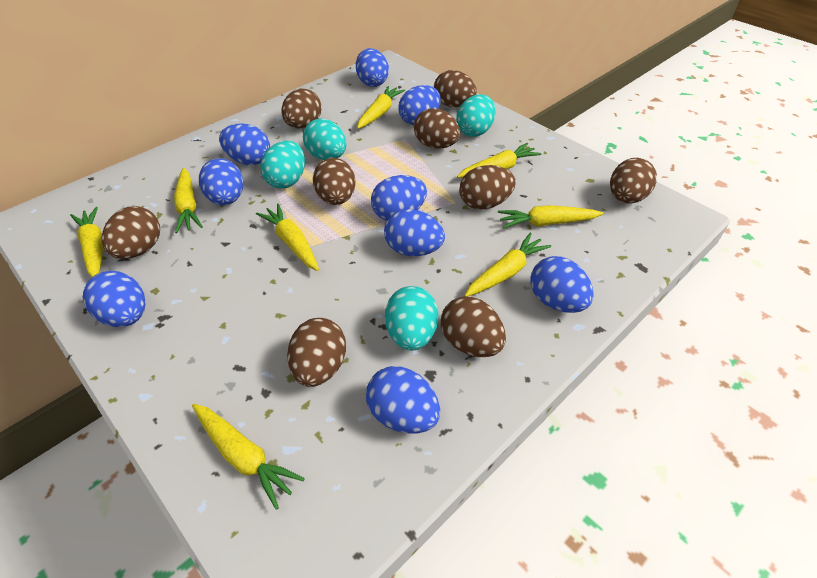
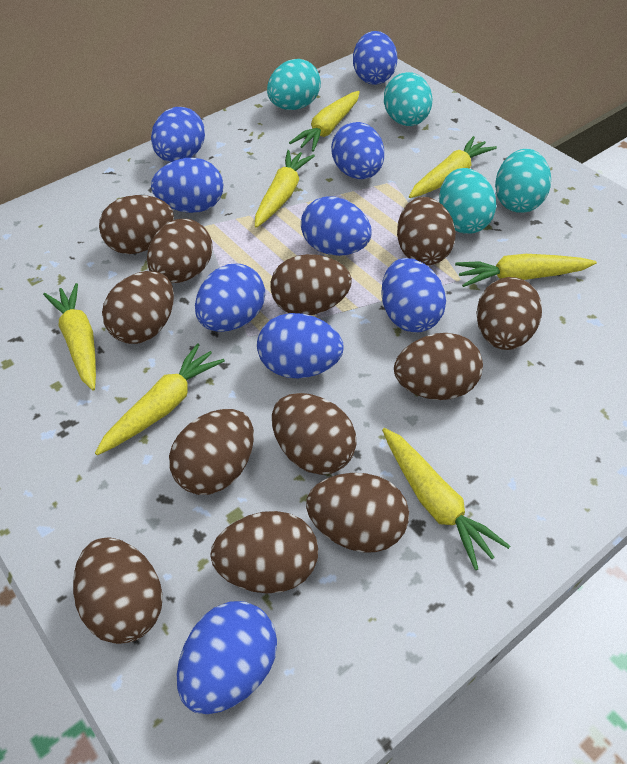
brown egg: [102,206,160,259] [282,88,321,129] [287,318,346,387] [313,158,356,205] [414,108,460,149] [434,70,477,107] [441,296,506,357] [459,165,516,209] [610,158,657,204] = 9 -> [73,537,163,644] [99,195,174,254] [102,271,174,344] [147,219,212,283] [169,409,254,495] [210,511,318,593] [271,254,352,315] [272,393,356,475] [306,473,409,552] [394,333,483,400] [397,197,456,265] [476,277,542,350] = 12
yellow carrot: [70,207,103,277] [174,168,203,233] [192,404,305,510] [256,204,319,271] [357,86,405,129] [457,143,541,178] [464,233,551,297] [498,205,604,229] = 8 -> [43,283,96,391] [95,343,225,455] [255,150,315,228] [289,91,360,152] [382,428,510,570] [409,136,497,198] [455,254,597,287] = 7

